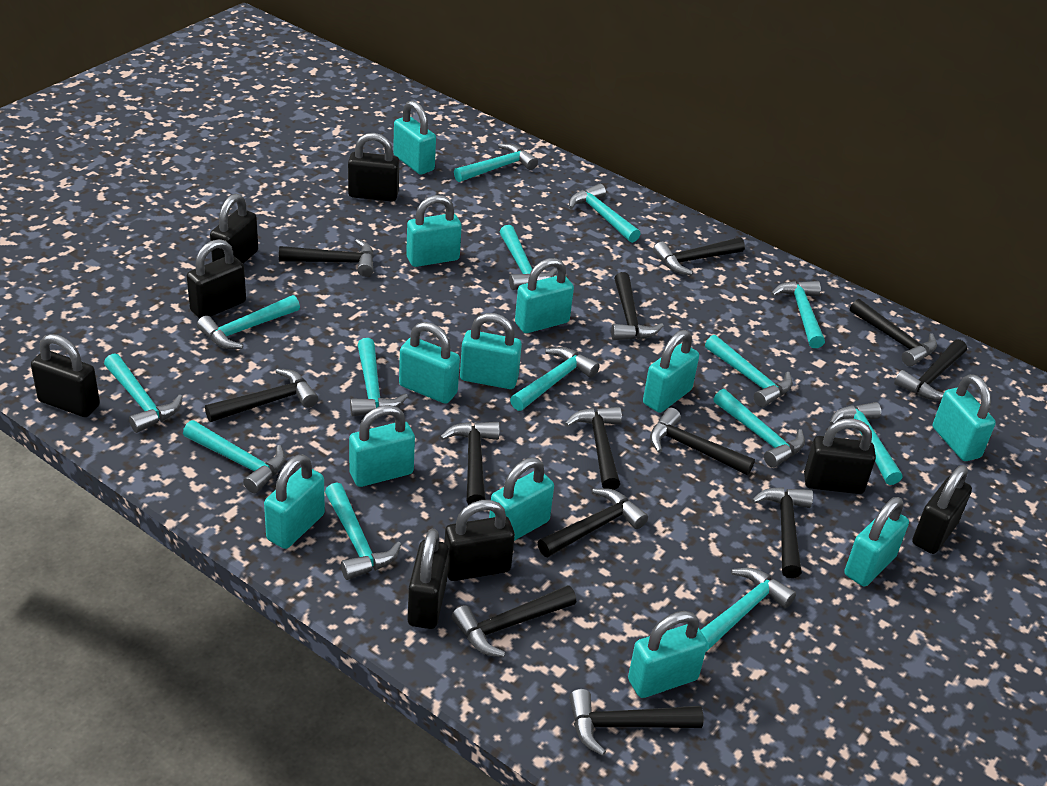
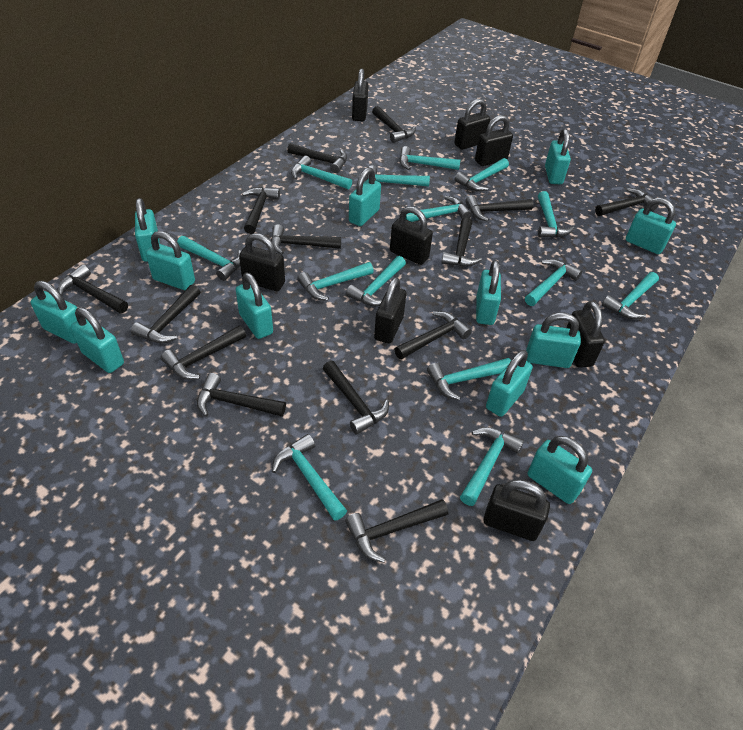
black hammer: [205,369,318,422] [279,239,374,277] [440,422,500,505] [452,585,576,657] [538,488,648,557] [565,407,622,490] [569,689,704,756] [611,272,664,340] [650,407,755,475] [653,237,745,275] [751,487,813,578] [850,299,937,366] [894,339,967,400] = 13 -> [57,264,128,313] [131,285,200,343] [161,325,246,380] [197,373,286,417] [242,187,280,234] [271,224,341,255] [287,143,347,173] [323,361,389,435] [345,499,448,563] [372,106,416,143] [394,311,472,359] [441,217,482,267] [465,195,534,222] [595,188,659,216] = 14

